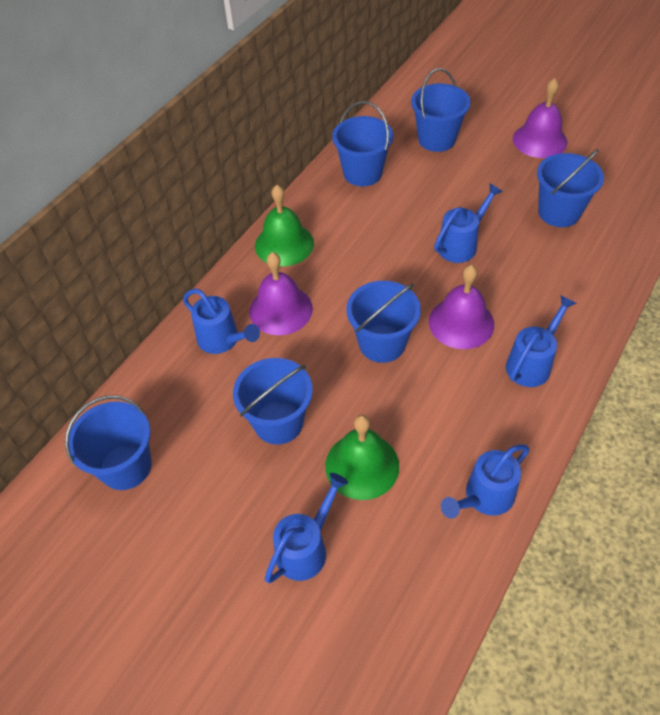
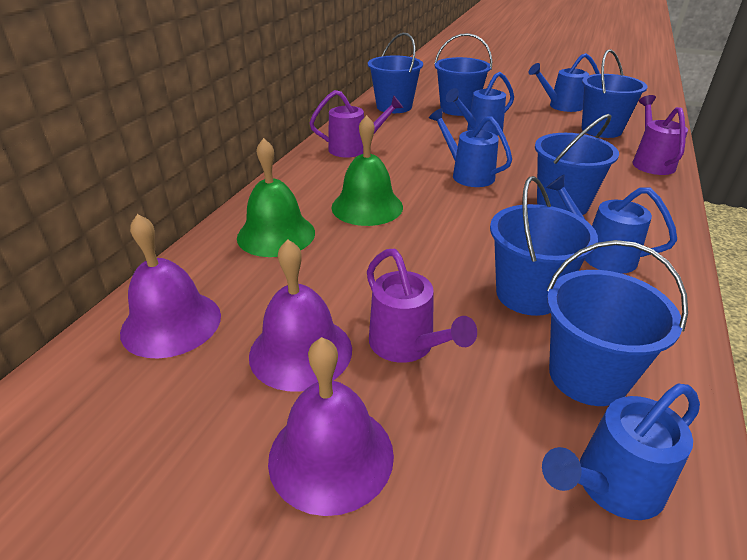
purple watering can: none = 0 -> [309,90,403,157] [367,249,477,363] [633,95,688,175] = 3

